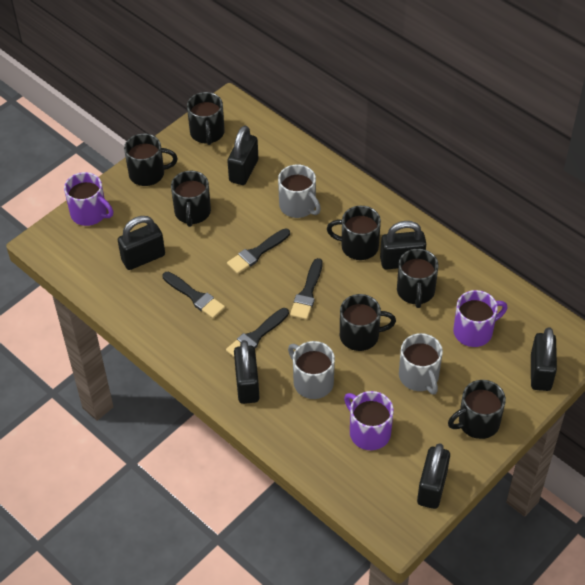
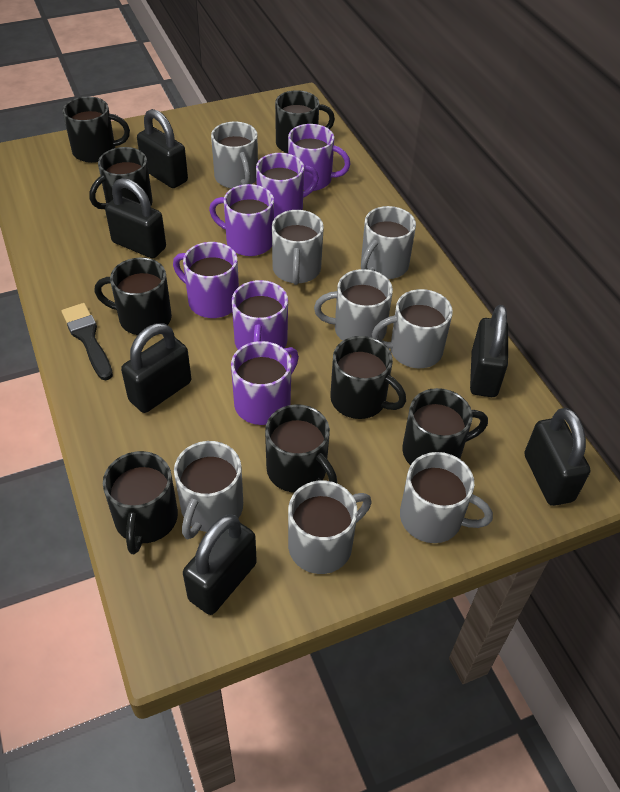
black brush: [162,272,225,319] [226,308,289,357] [227,228,290,274] [290,258,323,320] = 4 -> [62,303,113,380] = 1
black mug: [124,133,178,186] [171,171,211,227] [187,92,225,145] [327,206,381,260] [340,294,396,351] [397,249,439,308] [448,380,506,439] = 7 -> [62,96,130,163] [89,147,153,209] [94,257,172,335] [103,451,178,554] [265,404,337,493] [275,90,335,154] [330,336,406,419] [402,388,488,466] = 8
grey mug: [278,164,321,218] [288,341,335,399] [399,333,443,395] = 3 -> [174,441,243,539] [211,122,258,189] [272,210,324,285] [288,481,371,574] [314,269,393,341] [361,206,416,279] [372,289,453,368] [400,452,493,543] = 8
purple mug: [64,172,113,226] [344,391,394,450] [453,290,507,347] = 3 -> [173,242,239,318] [209,184,274,256] [231,341,299,425] [232,280,288,349] [256,153,319,219] [288,124,350,191] = 6

